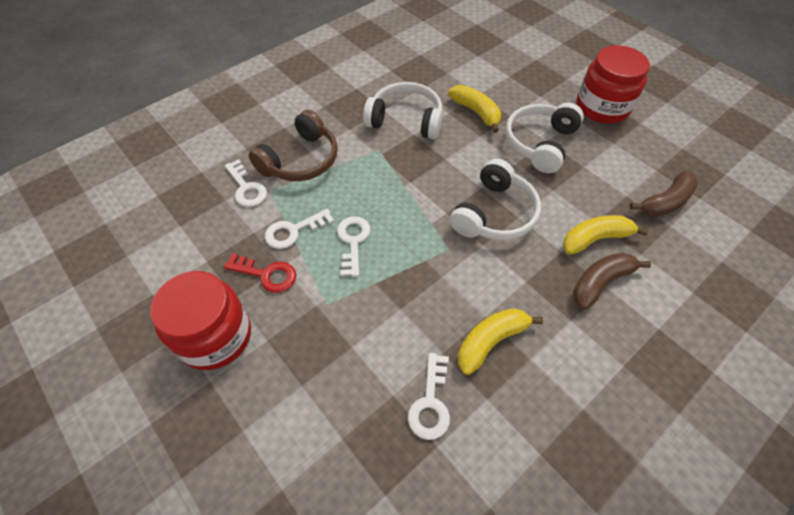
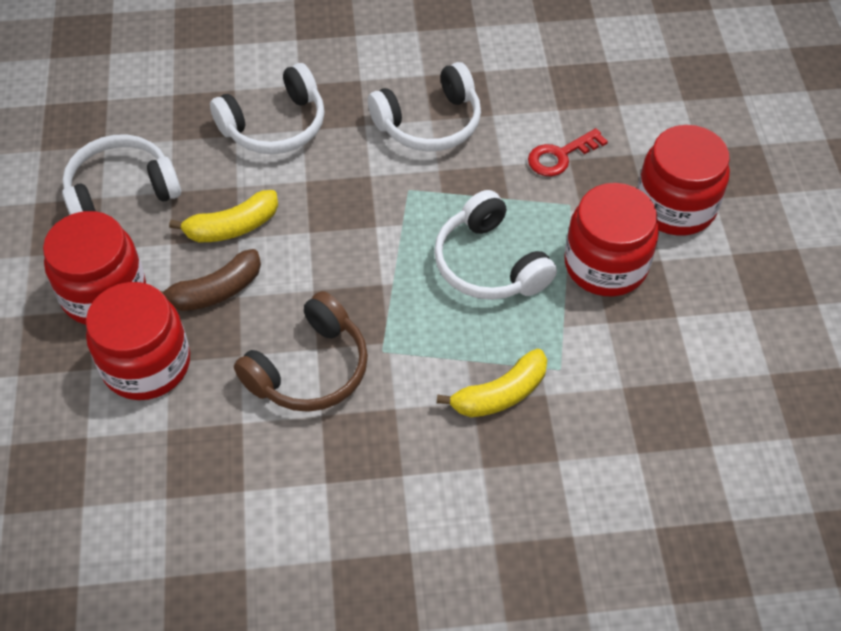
brown banana: [573,252,651,309] [629,170,698,217] = 2 -> [161,249,261,311] = 1
red jar: [150,271,251,370] [577,45,650,124] = 2 -> [43,211,146,325] [86,282,190,400] [564,183,659,296] [637,125,730,235] = 4
white headphones: [363,82,443,139] [450,159,541,240] [505,103,584,173] = 3 -> [62,135,181,215] [210,63,324,154] [368,62,481,152] [434,190,557,300] = 4
white key: [225,159,267,207] [265,209,334,249] [337,216,370,277] [408,353,450,440] = 4 -> none = 0
yellow banana: [448,85,501,133] [458,308,543,375] [563,215,648,254] = 3 -> [169,190,278,242] [437,349,547,417] = 2

